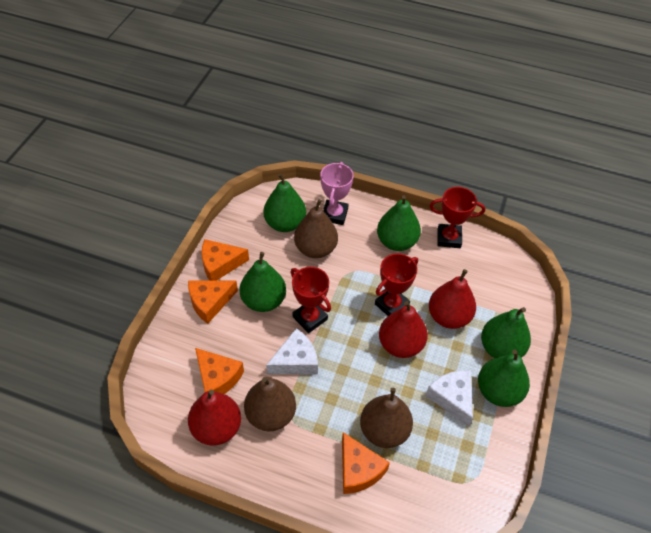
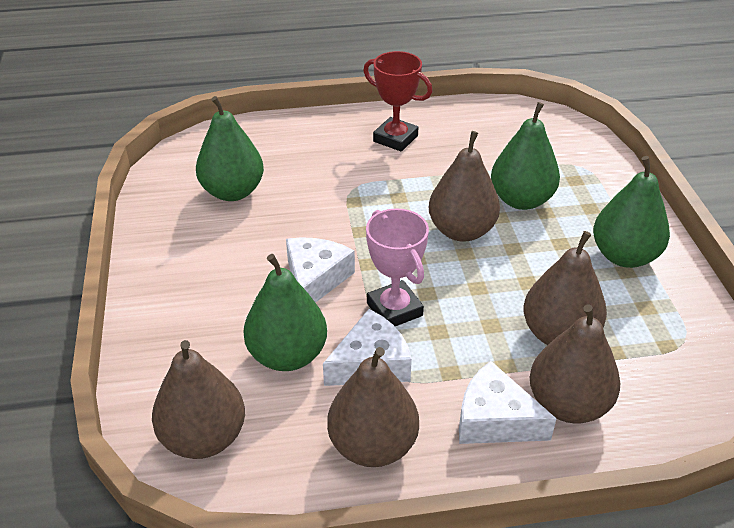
brown pear: [244,377,296,431] [294,199,338,258] [360,388,413,448] = 3 -> [152,340,245,459] [327,347,419,467] [429,131,500,242] [523,231,607,345] [530,304,620,424] = 5
green pear: [240,252,286,312] [263,173,306,232] [377,195,421,251] [478,350,530,407] [481,307,531,358] = 5 -> [196,96,264,201] [243,254,327,371] [491,102,560,210] [593,156,670,268] = 4
orange cheese: [188,280,238,324] [195,348,244,394] [201,239,249,281] [342,432,390,494] = 4 -> none = 0
red pear: [188,390,241,446] [379,301,428,358] [429,269,476,329] = 3 -> none = 0
red trophy: [290,267,331,333] [375,253,418,316] [430,187,485,248] = 3 -> [363,51,432,152] = 1
white cheese: [266,328,318,374] [426,370,473,427] = 2 -> [286,237,355,303] [323,309,412,386] [459,361,557,444] = 3

